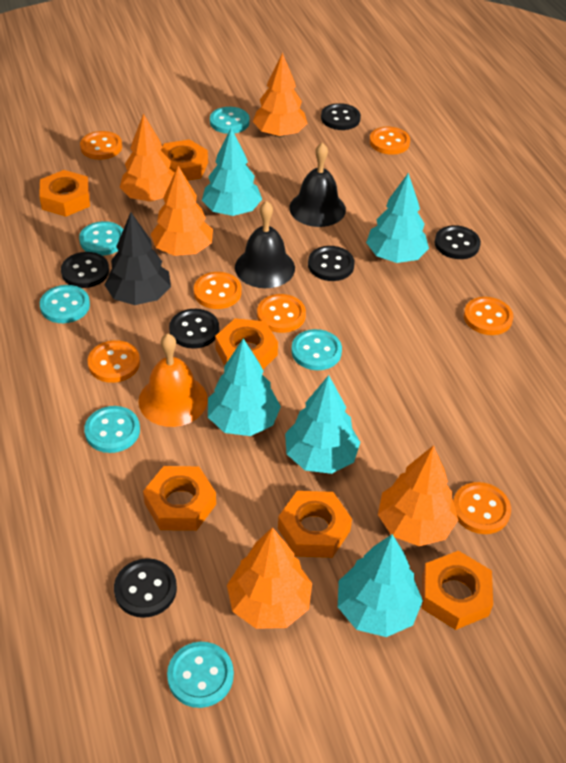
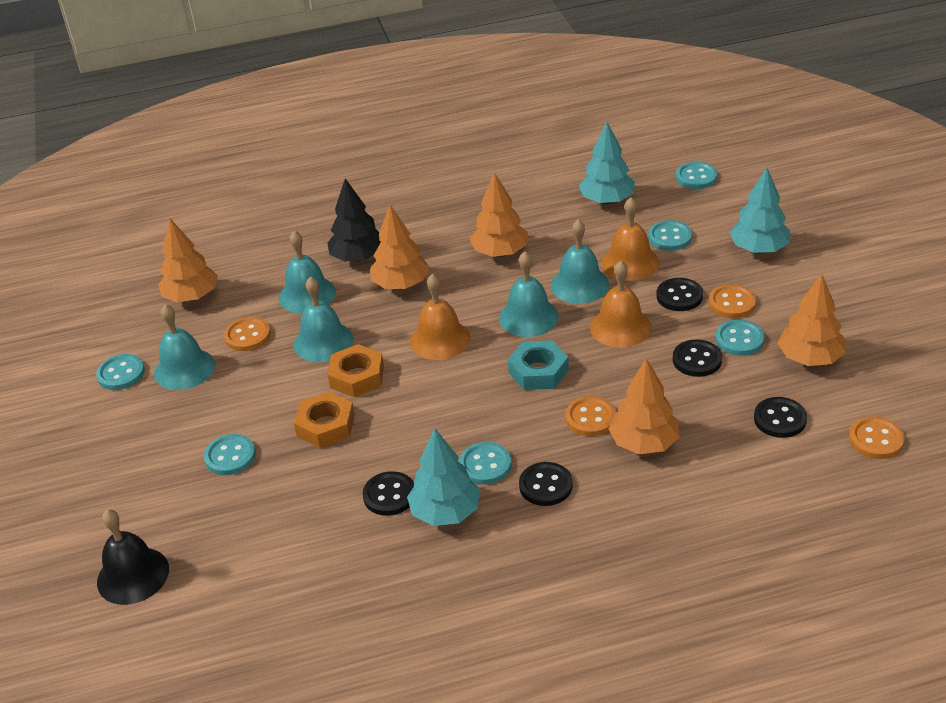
black bell: [235,201,295,288] [289,142,346,227] = 2 -> [97,509,169,605] = 1
black button: [61,252,109,288] [114,558,177,618] [169,309,219,349] [308,246,355,281] [321,103,361,130] [435,225,481,259] = 6 -> [363,471,414,516] [519,462,573,506] [657,278,703,311] [673,339,722,377] [754,397,807,438] = 5
orange bell: [138,334,208,427] = 1 -> [410,274,471,360] [590,261,651,348] [602,197,659,281] = 3
orange button: [80,131,122,160] [88,340,140,383] [194,272,242,309] [257,294,306,333] [369,127,410,155] [453,482,511,534] [464,297,513,335] = 7 -> [224,317,271,351] [565,396,616,436] [709,284,756,318] [849,416,905,459] = 4
orange nut: [39,170,90,217] [143,466,216,531] [161,139,208,181] [215,318,278,369] [278,491,352,558] [422,551,493,630] = 6 -> [294,391,355,448] [328,344,384,397] = 2
turquoise bell: none = 0 -> [154,304,215,390] [279,231,336,314] [294,277,353,362] [499,251,559,337] [551,219,609,304] = 5
turquoise nut: none = 0 -> [508,340,569,390] = 1
turquoise tree: [202,128,262,216] [208,338,281,436] [285,375,360,474] [338,534,423,637] [366,173,429,263] = 5 -> [407,429,480,526] [579,122,635,204] [730,167,790,253] = 3

